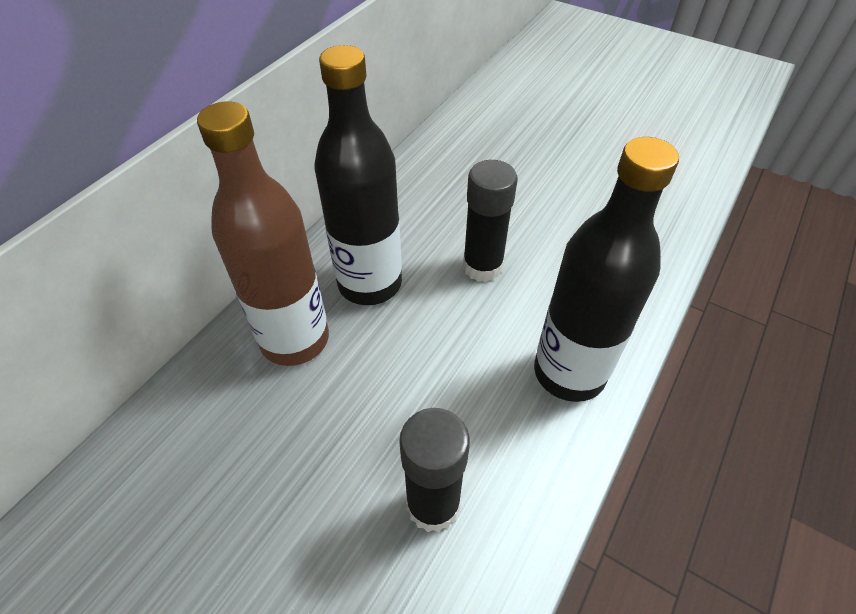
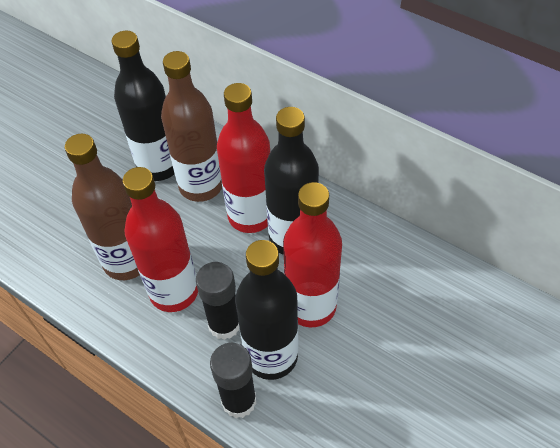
black bottle: [314,45,402,305] [534,137,679,402] = 2 -> [111,31,174,181] [235,240,299,380] [264,107,319,255] = 3
brown bottle: [197,102,329,366] = 1 -> [65,134,140,280] [161,51,222,202] = 2
red bottle: none = 0 -> [122,167,198,312] [217,83,270,233] [283,182,342,327] = 3

